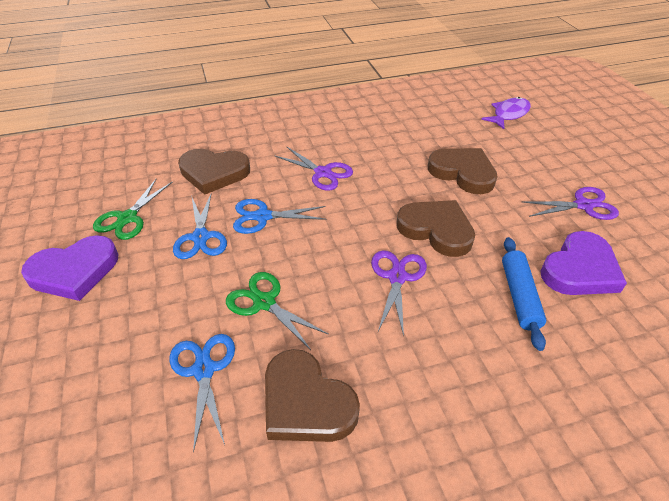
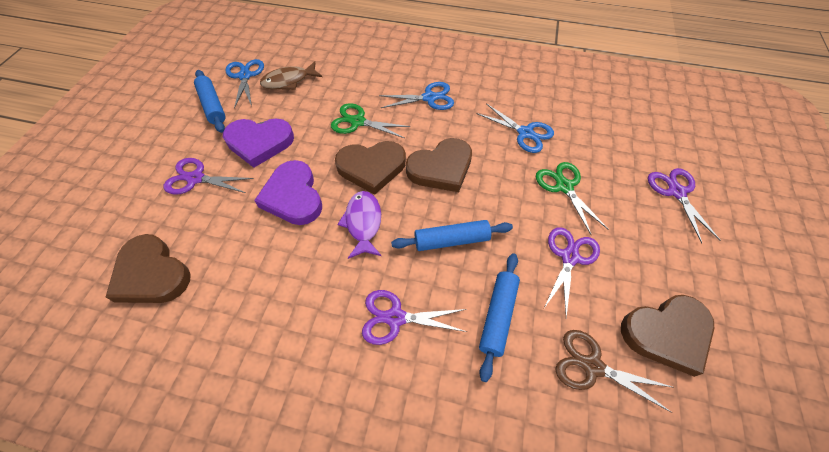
blue rolling pin: [502,237,546,351] = 1 -> [194,70,225,133] [391,220,513,251] [479,253,520,382] = 3
brown fish: none = 0 -> [260,61,322,90] = 1
brown scissors: none = 0 -> [555,330,672,413] = 1
purple scissors: [274,146,353,191] [371,250,427,337] [522,187,619,220] = 3 -> [163,158,254,195] [362,290,467,345] [544,227,600,318] [648,168,720,244] = 4

